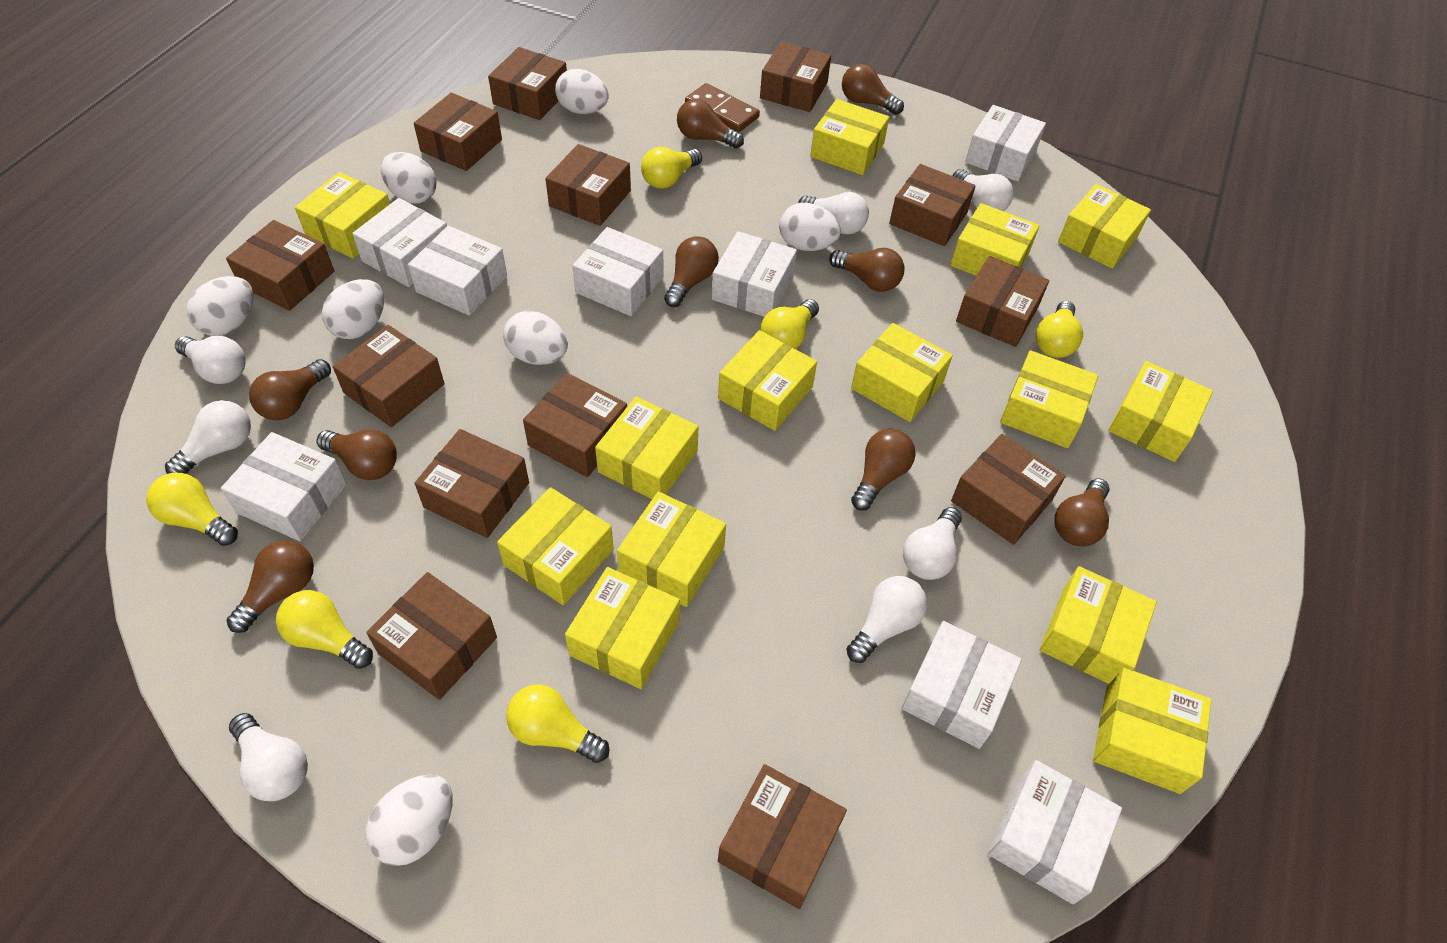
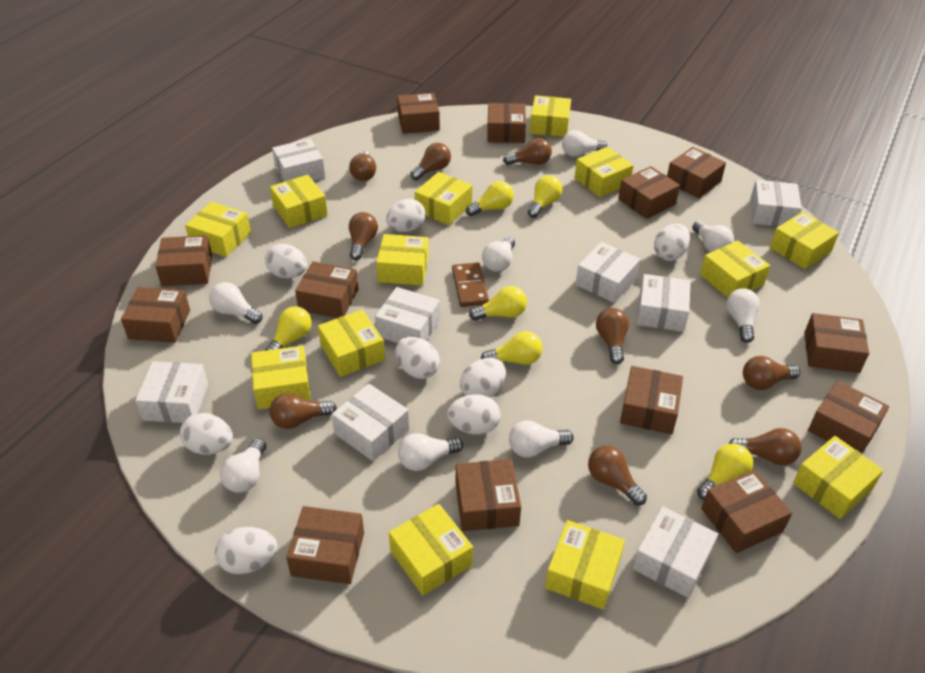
white egg: [187,276,253,336] [322,279,384,339] [366,774,453,866] [381,152,436,204] [503,311,568,365] [555,69,609,114] [779,203,841,251] = 7 -> [180,413,233,455] [215,527,277,574] [265,244,307,278] [386,199,426,232] [395,337,440,379] [447,394,500,435] [460,358,506,398] [654,224,690,261] = 8
white light bulb: [165,400,251,474] [175,336,245,384] [229,713,308,801] [798,192,869,235] [846,576,927,663] [903,507,962,580] [953,169,1014,211] = 7 -> [209,282,263,324] [220,438,266,493] [398,433,463,471] [482,237,515,272] [509,420,574,458] [562,130,607,157] [692,221,734,252] [726,288,760,343] = 8
yellow box: [295,172,390,258] [497,487,614,605] [565,567,680,689] [595,396,698,499] [617,492,726,607] [718,330,817,431] [810,99,889,175] [851,323,953,422] [950,203,1040,276] [1000,350,1098,448] [1040,566,1157,684] [1058,184,1151,269] [1093,668,1212,794] [1108,361,1213,462] = 14 -> [185,202,251,257] [251,346,311,410] [270,175,328,228] [318,310,385,377] [376,234,429,286] [389,504,473,596] [415,172,472,225] [530,95,571,137] [545,520,625,610] [575,147,634,197] [700,241,770,298] [770,212,839,269] [793,436,884,519] = 13

